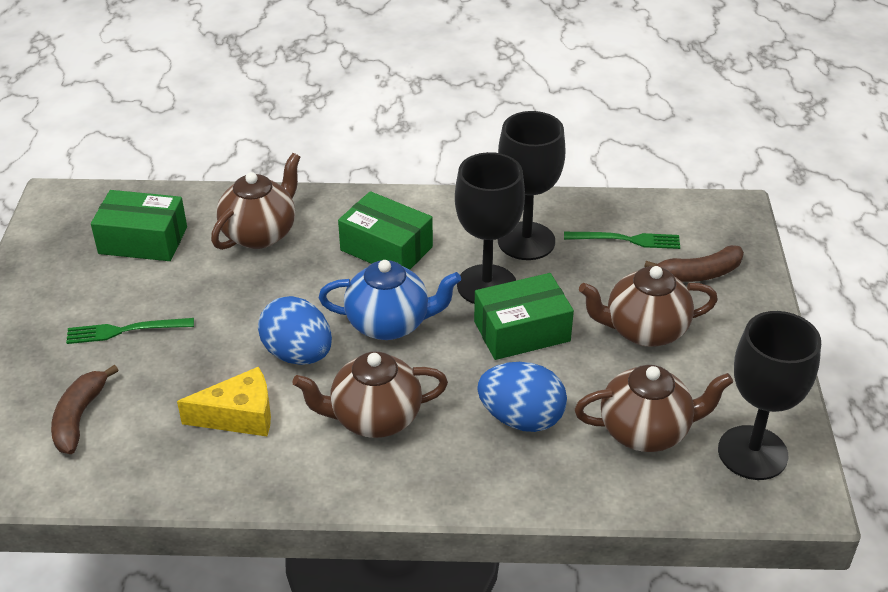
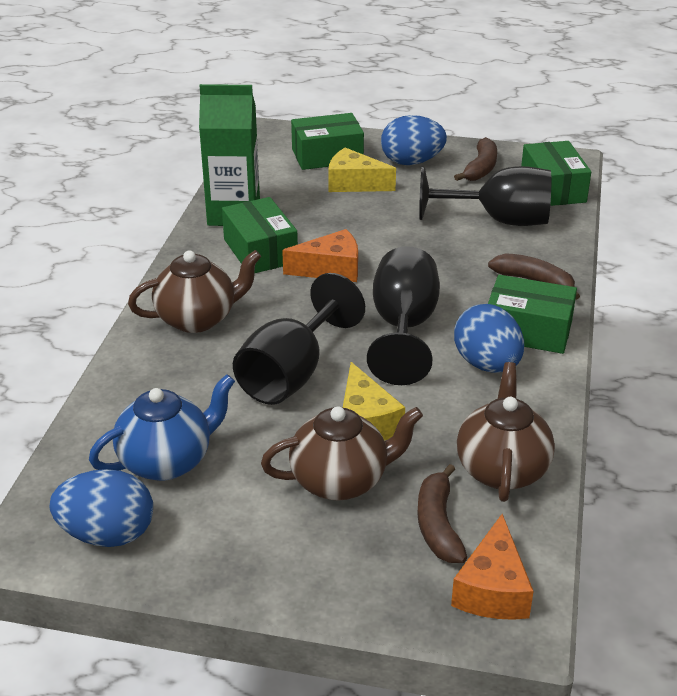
blue egg: [258,296,332,365] [477,362,567,432] = 2 -> [50,469,153,547] [381,115,447,165] [454,304,524,373] = 3
brown banana: [51,365,118,454] [644,245,744,282] = 2 -> [417,464,467,563] [454,137,497,181] [488,253,580,300] = 3
brown teapot: [211,153,300,250] [292,351,448,438] [575,365,733,452] [579,266,718,347] = 4 -> [128,250,261,333] [261,406,423,501] [457,362,555,502] = 3
green box: [91,190,187,261] [338,191,433,270] [474,273,574,360] = 3 -> [222,197,298,273] [291,113,364,170] [488,275,577,354] [521,141,591,206] = 4
green carton: none = 0 -> [199,84,260,226] = 1
green fork: [66,318,194,344] [564,232,680,249] = 2 -> none = 0
orange cheese: none = 0 -> [282,229,358,282] [451,514,534,620] = 2
yellow cheese: [177,367,271,436] = 1 -> [328,147,396,192] [343,362,405,441] = 2

